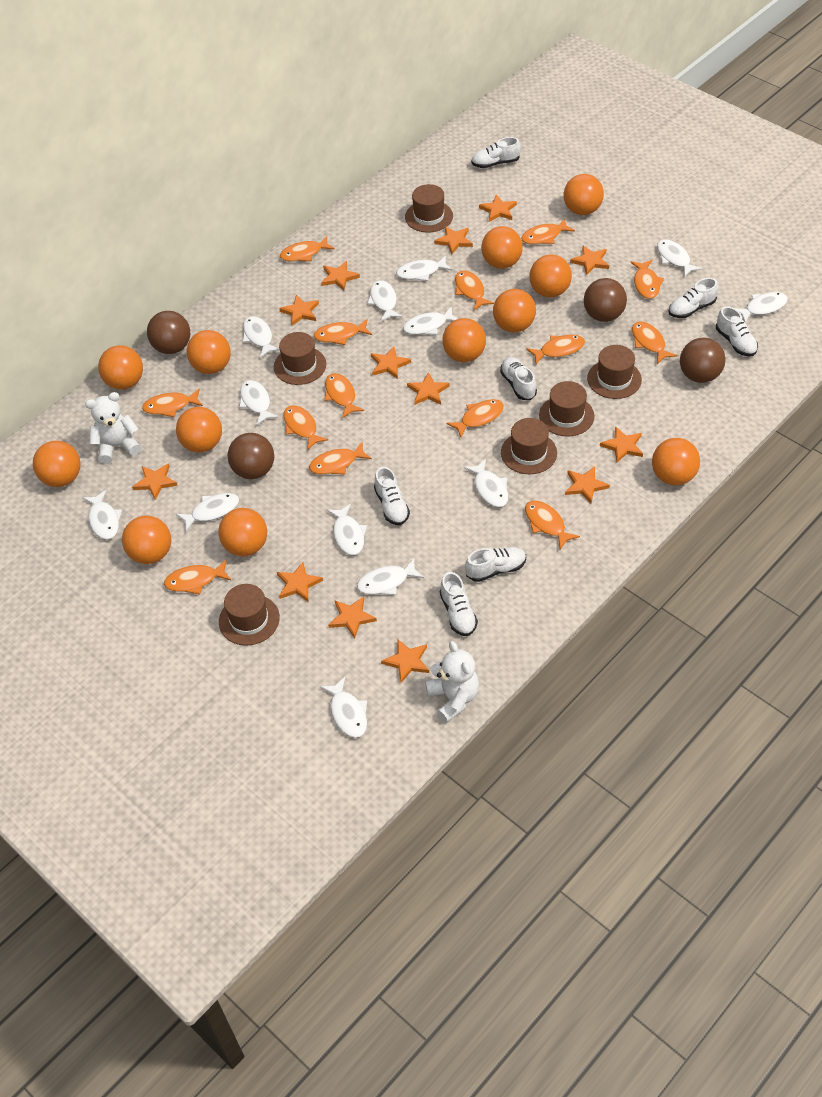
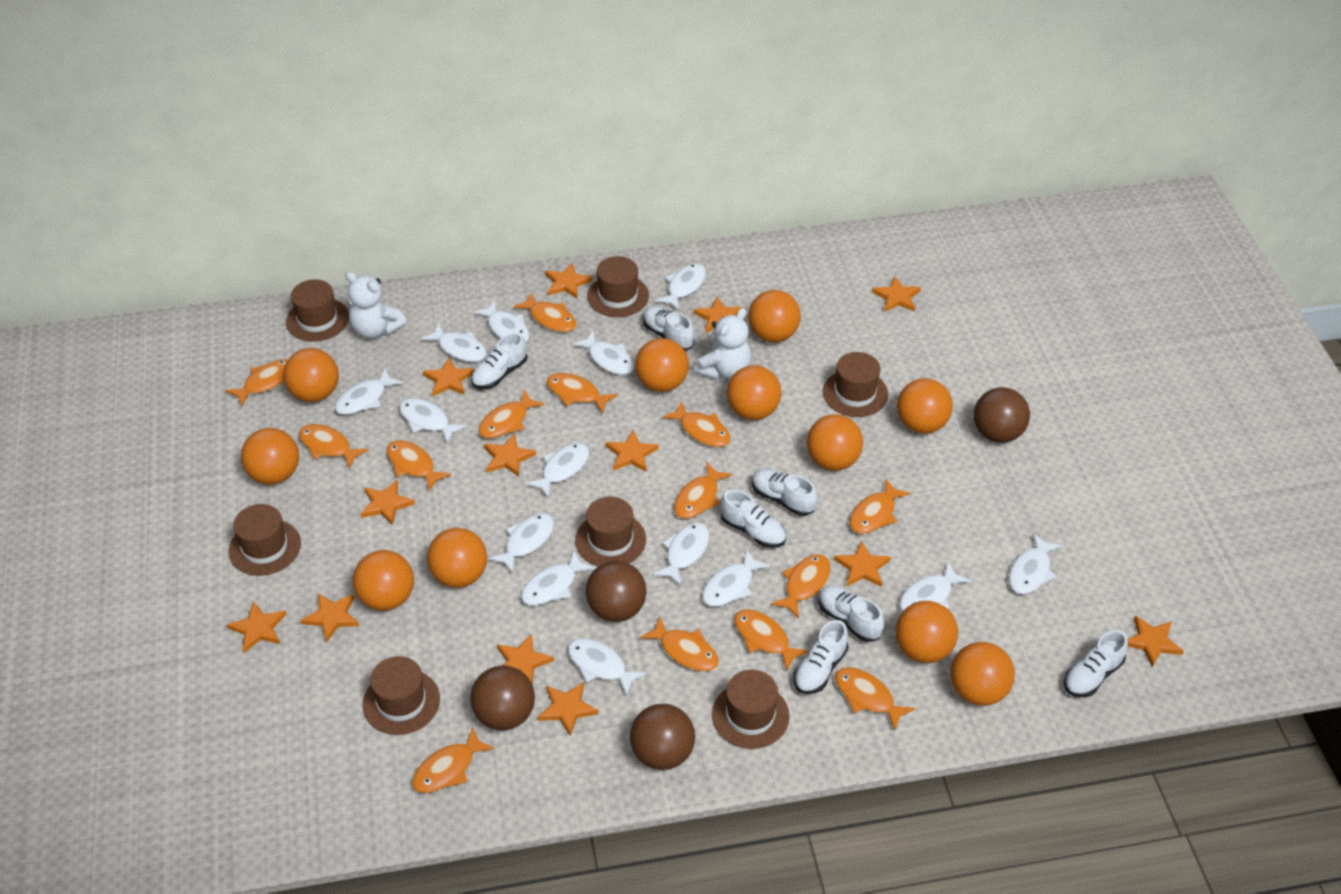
brown hat: [219,584,280,646] [274,332,326,385] [405,184,453,232] [501,418,557,474] [539,381,595,437] [587,345,642,399] = 6 -> [229,504,301,576] [286,279,349,342] [363,656,440,735] [575,497,646,566] [587,256,649,317] [712,670,790,749] [823,352,888,417] = 7
orange ball: [33,441,80,487] [98,345,143,390] [122,516,171,564] [176,407,222,453] [186,330,231,374] [218,508,267,556] [442,318,486,362] [481,226,523,269] [493,289,536,333] [529,254,572,297] [564,174,604,215] [652,438,700,485] = 12 -> [241,428,299,485] [283,348,339,402] [353,550,414,611] [427,528,487,588] [635,338,689,392] [727,365,781,420] [748,290,801,342] [807,414,863,471] [895,601,958,663] [897,378,953,434] [950,642,1015,706] = 11
white fish: [83,490,122,540] [176,493,239,531] [239,380,279,426] [243,316,280,358] [320,677,367,738] [327,504,367,555] [357,558,424,595] [367,280,402,322] [396,256,453,281] [403,306,458,335] [464,459,509,507] [657,239,703,278] [734,292,788,323] = 13 -> [335,368,403,415] [399,398,467,444] [421,323,487,362] [473,300,530,342] [488,513,554,574] [521,550,595,606] [525,443,589,498] [568,638,647,696] [572,331,634,375] [653,523,709,586] [655,263,706,311] [702,549,770,607] [899,562,971,612] [1009,533,1062,594] = 14

